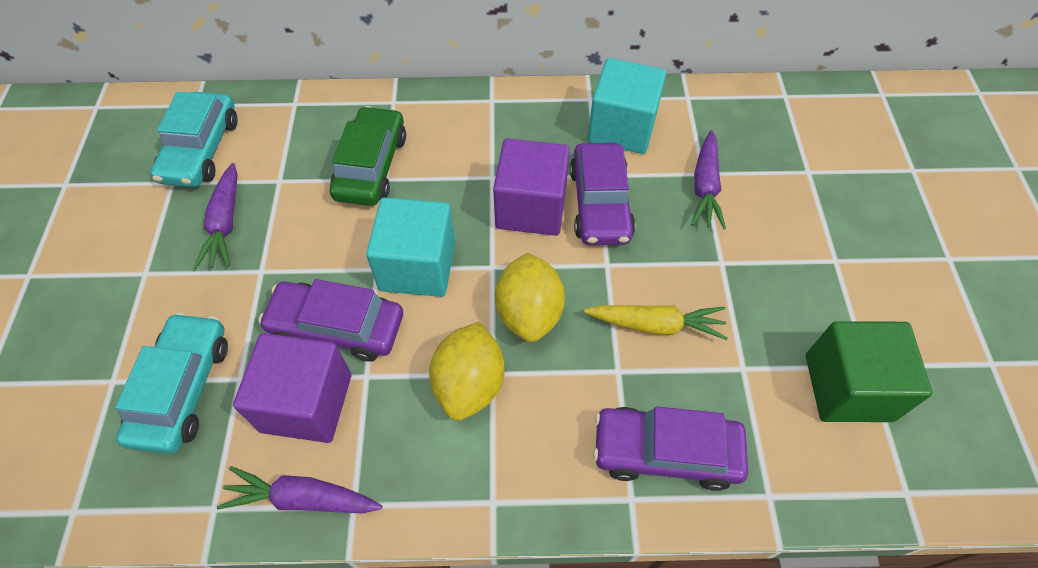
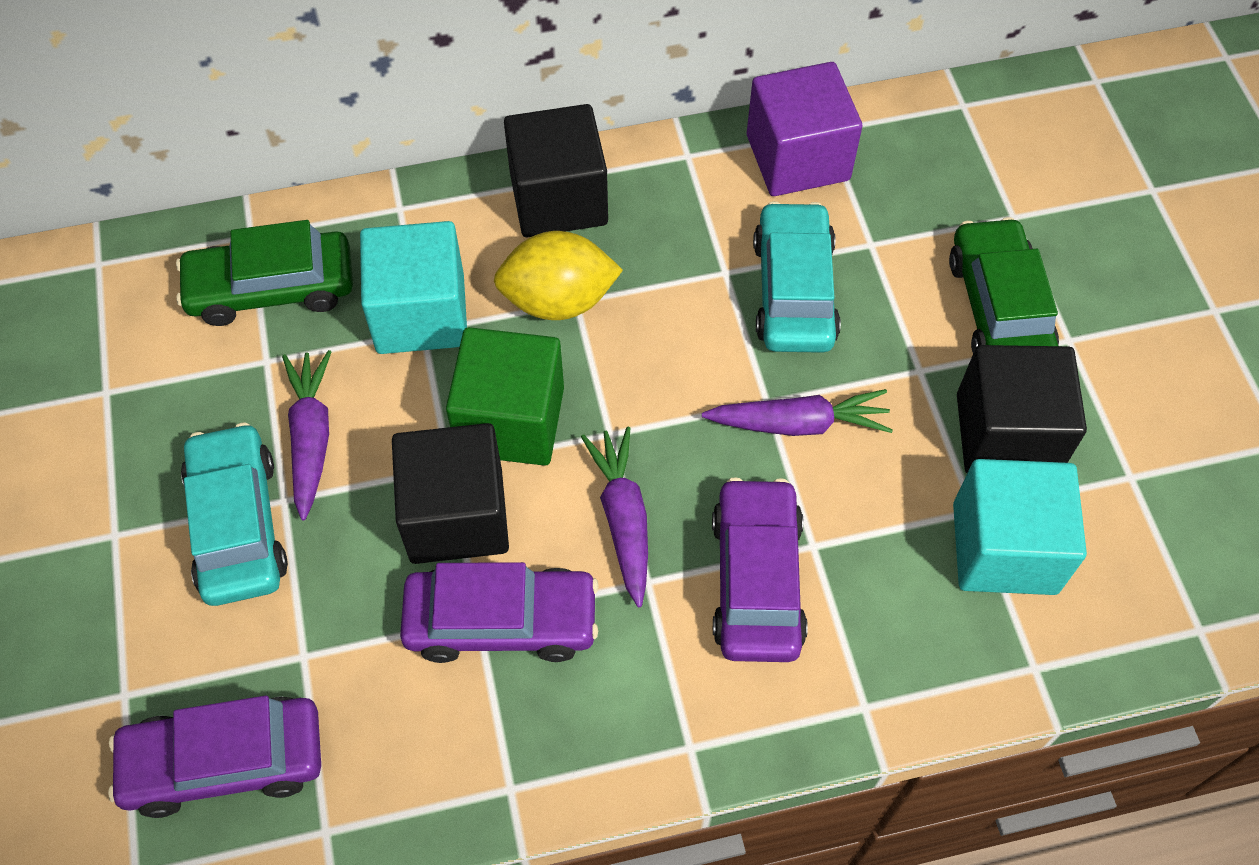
black cube: none = 0 -> [392,423,509,564] [504,104,608,237] [957,345,1087,473] = 3
green car: [330,106,406,206] = 1 -> [176,220,353,326] [949,217,1059,353] = 2
purple cube: [233,333,351,443] [493,139,570,236] = 2 -> [747,62,863,196] = 1
yellow carrot: [584,305,727,340] = 1 -> none = 0
yellow lemon: [429,322,505,421] [495,253,565,342] = 2 -> [494,231,623,320] = 1

